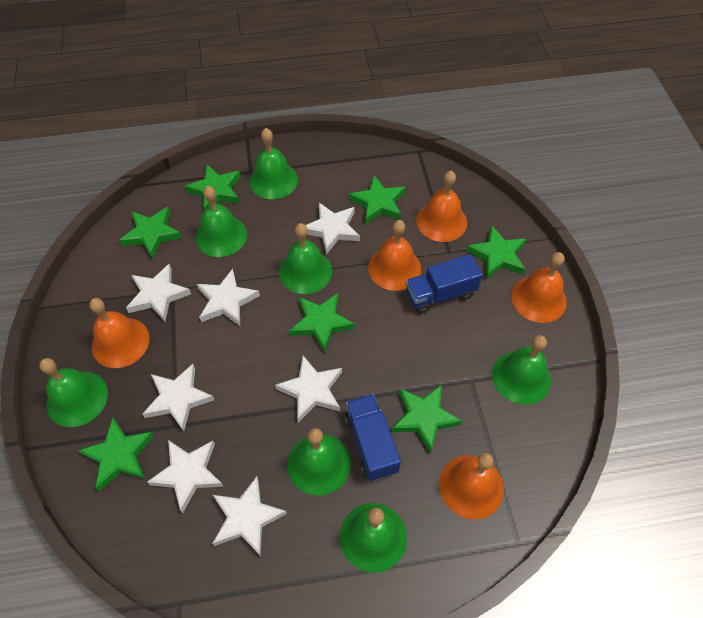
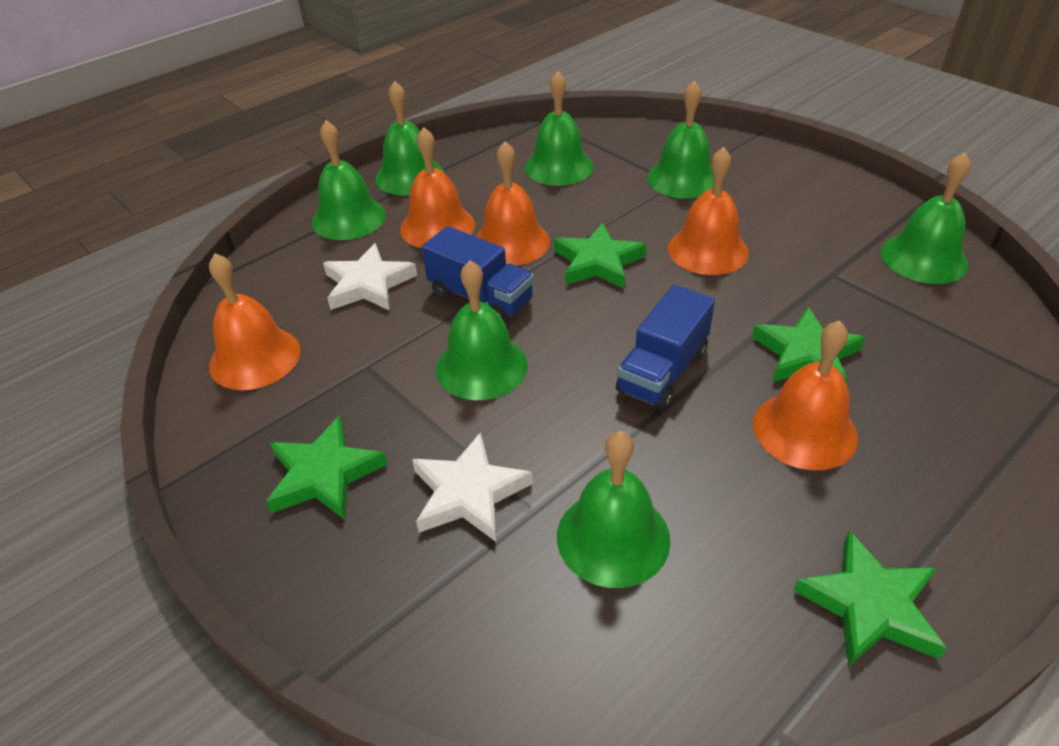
green star: [78,418,154,491] [119,207,182,259] [184,165,241,210] [289,293,355,353] [349,175,406,224] [391,384,463,453] [466,225,526,279] = 7 -> [266,416,388,520] [554,223,646,289] [752,307,865,382] [793,531,947,667] = 4
white star: [126,264,191,321] [143,364,214,432] [147,440,224,513] [197,269,260,326] [212,476,287,556] [275,356,342,422] [306,203,360,255] = 7 -> [323,243,417,311] [412,432,533,542] = 2

